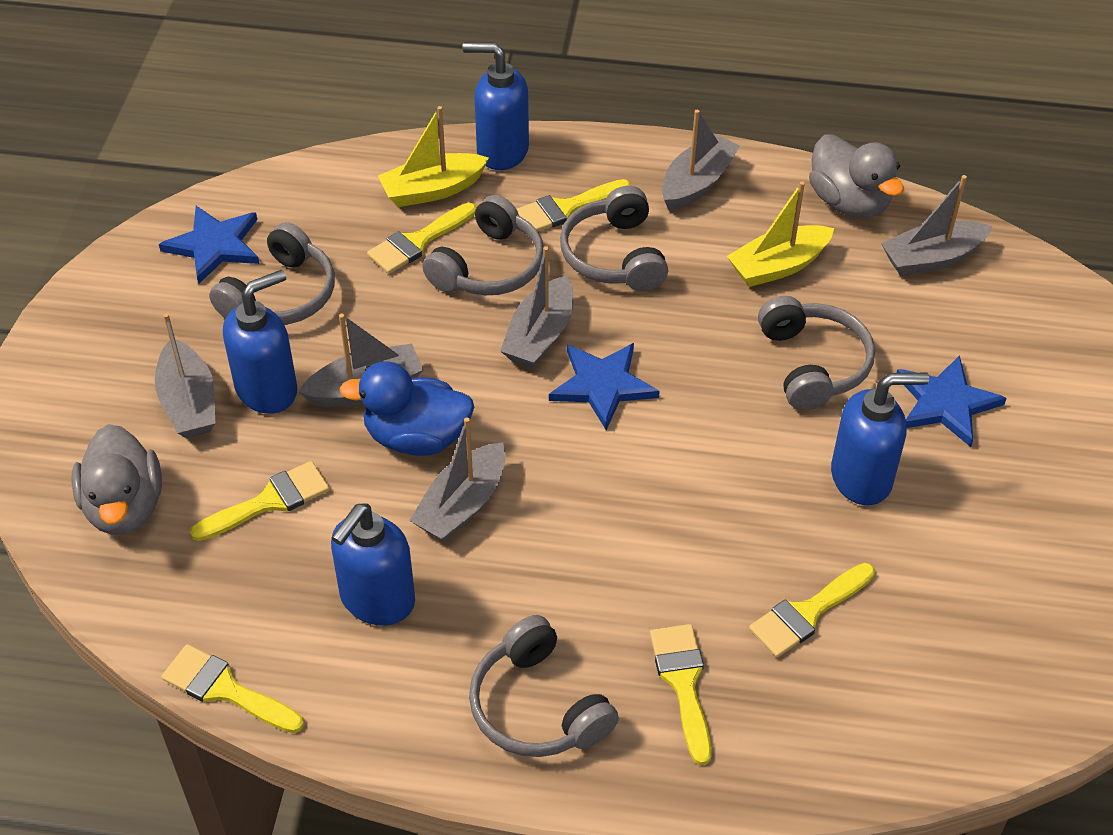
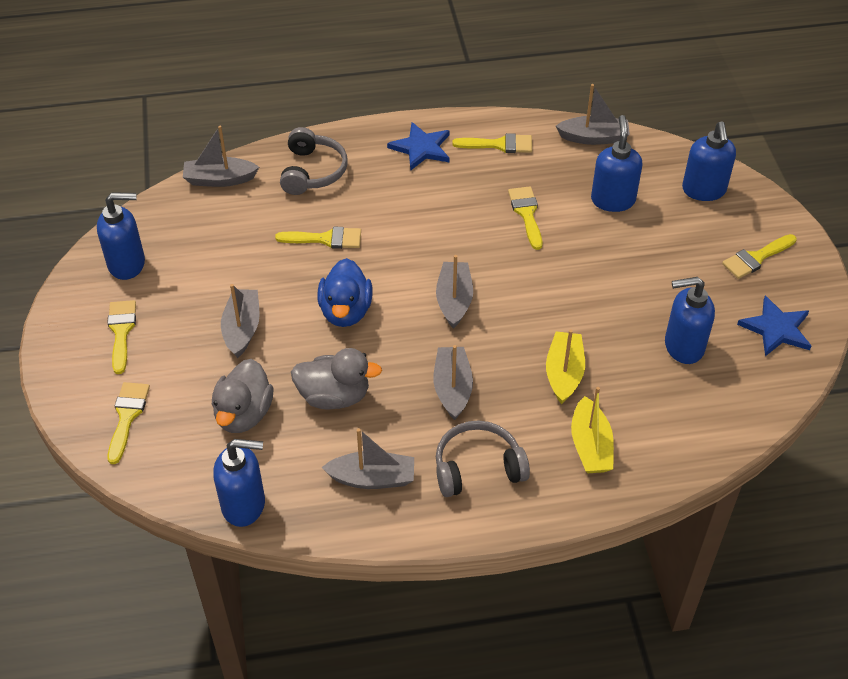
blue soap dispenser: [223,270,298,414] [331,503,415,626] [463,42,529,170] [831,373,929,505] = 4 -> [97,193,145,280] [213,439,265,527] [591,115,642,212] [665,277,715,364] [682,121,736,201] = 5
blue star: [159,206,259,284] [549,343,660,430] [896,355,1007,447] = 3 -> [387,122,450,171] [737,296,811,356] = 2
grey headphones: [209,222,335,325] [422,195,544,295] [469,615,619,757] [560,186,668,291] [758,296,875,410] = 5 -> [280,127,348,195] [436,420,530,497] = 2

